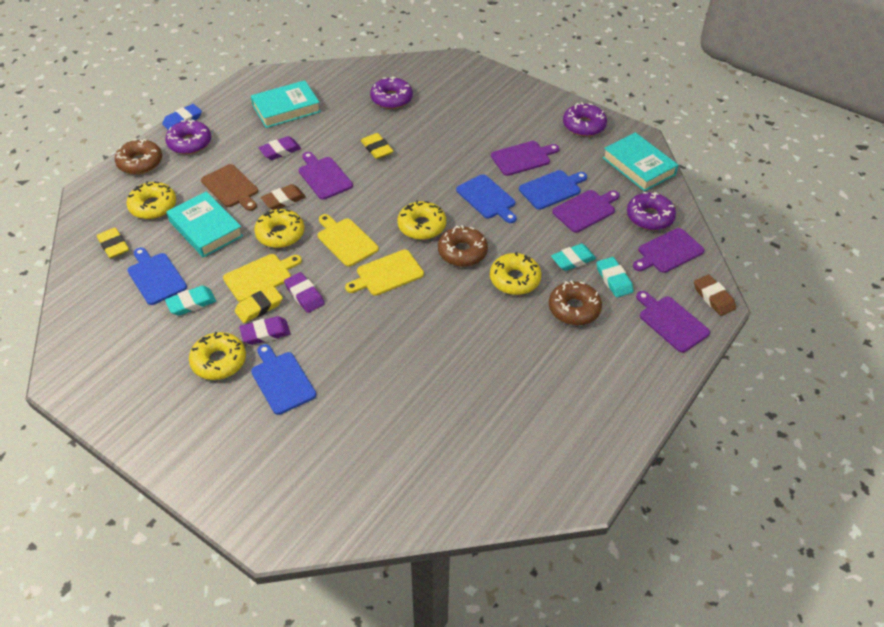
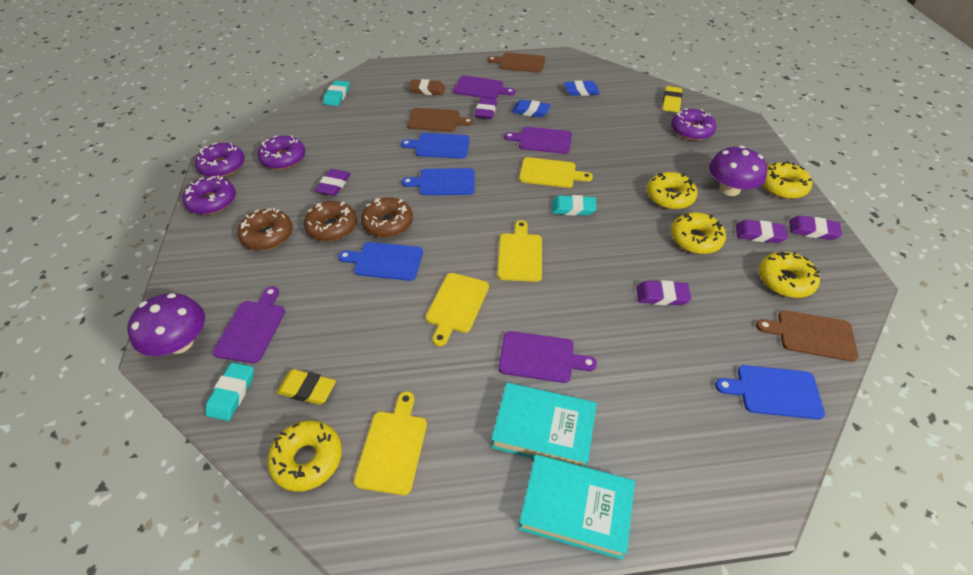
blue eraser: [162,104,202,130] = 1 -> [512,100,550,117] [564,80,600,96] = 2
brown cutting board: [201,164,258,211] = 1 -> [407,108,474,132] [487,52,545,73] [756,310,858,362] = 3
brown eraser: [261,184,306,210] [694,274,736,316] = 2 -> [409,79,445,95] = 1
purple cutting board: [299,152,353,200] [491,141,559,176] [552,190,620,233] [633,228,705,273] [636,291,710,353] = 5 -> [213,287,285,363] [453,76,515,99] [498,331,597,383] [504,127,572,154] = 4
purple eraser: [239,316,291,345] [258,136,301,160] [284,272,325,313] = 3 -> [315,169,351,196] [475,98,497,119] [637,280,691,305] [736,220,788,243] [789,215,842,240] = 5
purple mushroom: none = 0 -> [127,293,205,356] [709,146,767,196] = 2
turquoise book: [166,192,243,258] [251,80,321,128] [602,132,678,191] = 3 -> [491,383,597,467] [519,454,635,560] = 2
yellow cutting board: [223,254,302,302] [318,214,379,267] [345,250,424,296] = 3 -> [354,391,427,495] [426,273,489,346] [497,220,542,282] [519,157,593,188] = 4
yellow eraser: [97,228,129,258] [235,286,283,323] [361,133,393,159] = 3 -> [276,369,336,405] [662,86,682,112] = 2

